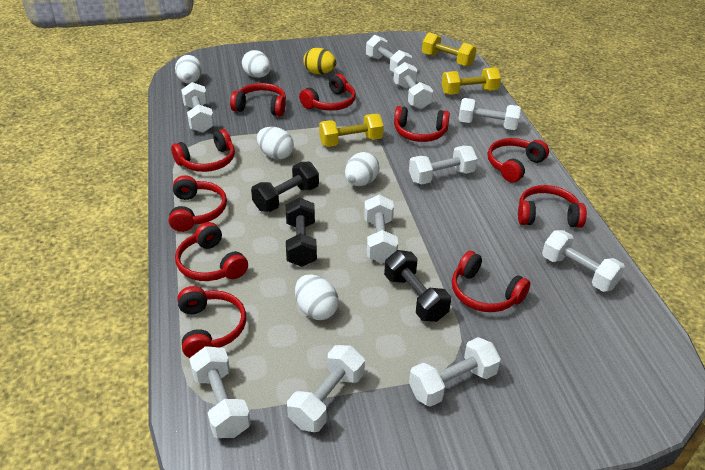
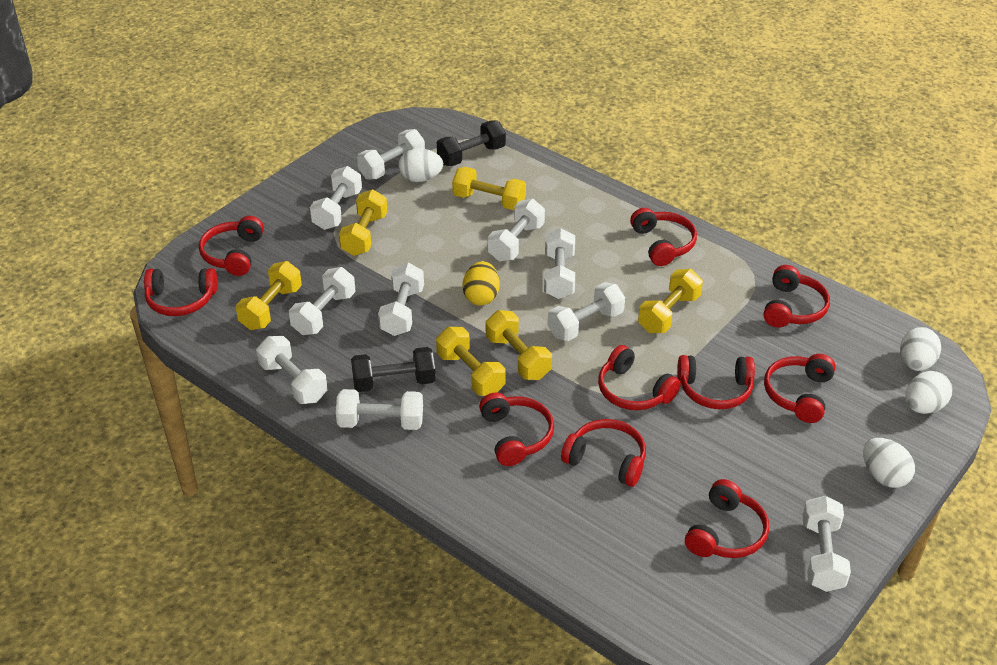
black dumbbell: [251,161,319,212] [286,198,317,267] [384,250,451,322] = 3 -> [351,347,436,392] [437,121,506,166] = 2
white egg: [175,55,202,84] [242,50,271,78] [257,127,294,160] [295,274,339,320] [345,152,379,186] = 5 -> [399,148,443,182] [863,438,915,488] [900,327,941,371] [905,371,952,414] = 4
yellow dumbbell: [319,114,384,147] [422,32,476,67] [442,67,501,95] = 3 -> [236,261,302,330] [339,189,387,256] [436,327,505,396] [452,167,526,210] [486,310,552,380] [638,269,703,333] = 6

